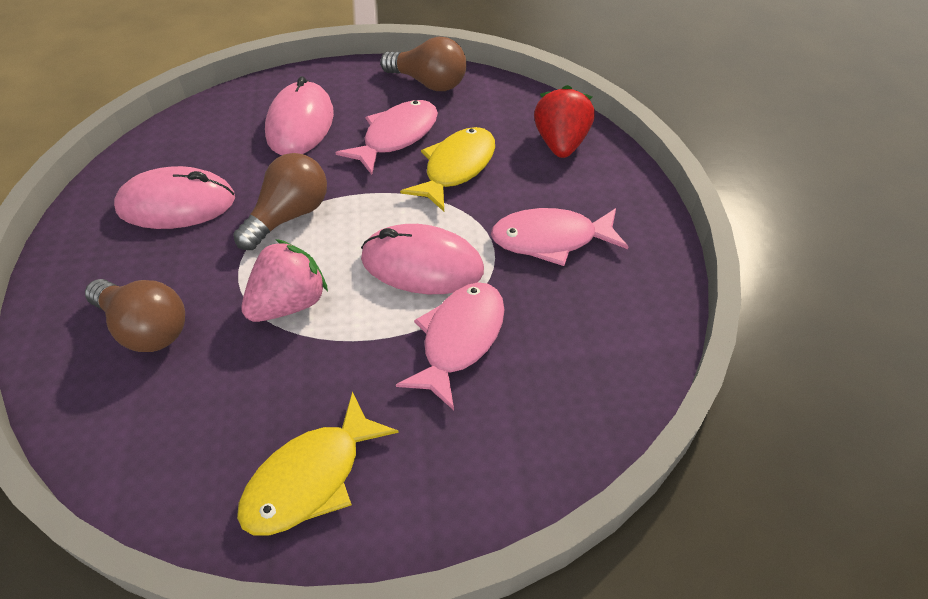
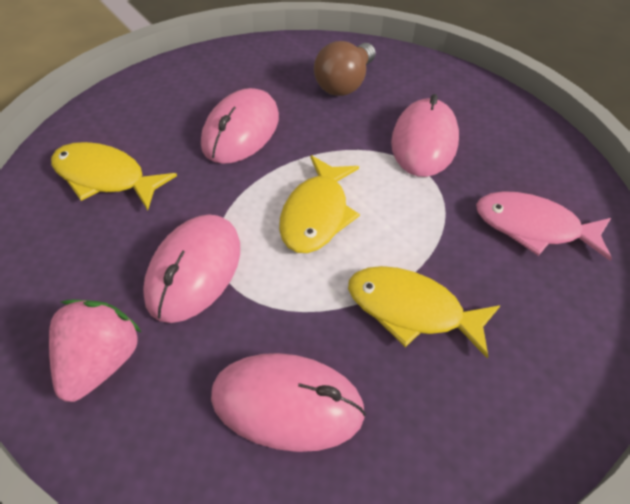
brown light bulb: [85,279,185,352] [233,153,327,250] [380,37,467,91] = 3 -> [314,41,376,96] = 1
pink fish: [335,100,438,175] [396,282,504,410] [491,208,628,266] = 3 -> [476,191,612,261] = 1
pink mouse: [114,166,235,229] [265,76,334,155] [361,224,484,294] = 3 -> [143,214,240,323] [201,88,279,164] [211,353,366,452] [391,94,459,177] = 4
red strawberry: [534,85,594,158] = 1 -> none = 0
yellow fish: [237,392,399,536] [400,127,495,211] = 2 -> [51,142,177,210] [279,155,360,253] [348,266,500,358] = 3

